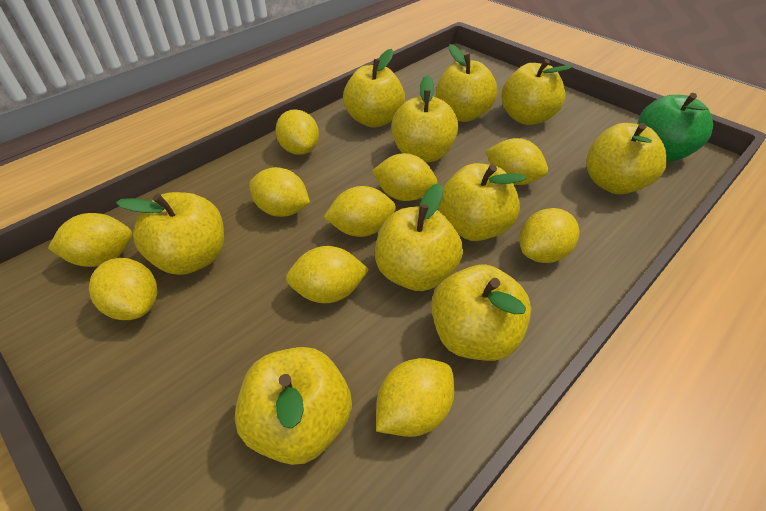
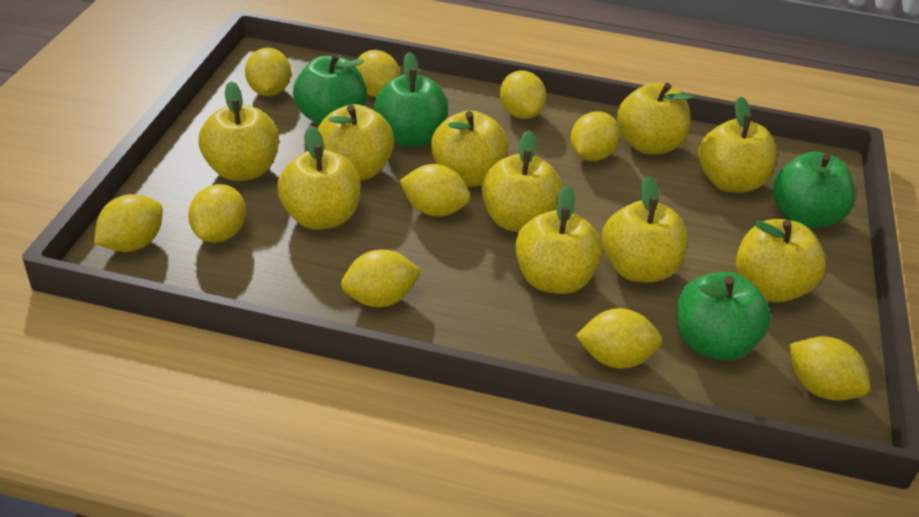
green apple: [637,93,713,162] = 1 -> [293,53,367,125] [374,52,448,147] [677,272,771,361] [772,151,855,228] = 4

